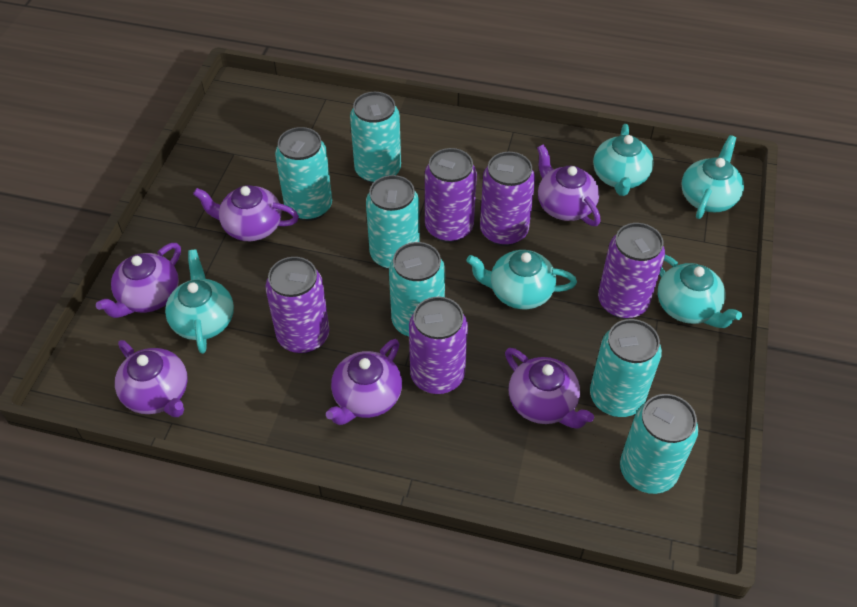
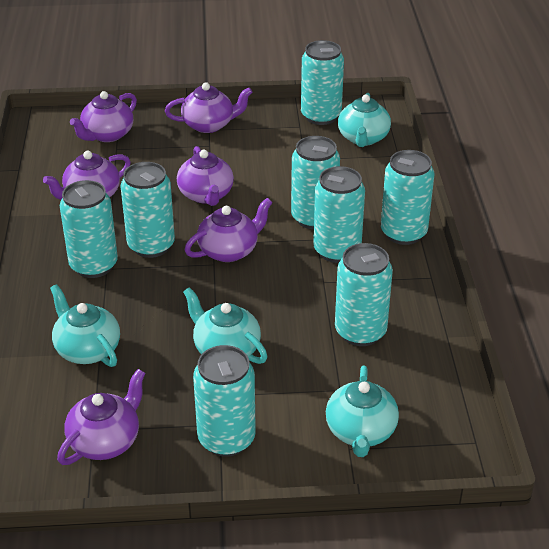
purple can: [266,257,329,354] [409,297,468,394] [425,148,477,243] [480,152,535,246] [598,223,665,319] = 5 -> none = 0
turquoise can: [275,127,332,221] [350,92,401,184] [366,175,420,270] [389,242,445,337] [590,319,662,417] [620,394,698,494] = 6 -> [60,180,118,278] [120,162,175,258] [193,345,256,457] [291,136,340,229] [301,40,344,125] [313,166,365,263] [335,243,393,346] [381,150,434,245] = 8
turquoise teapot: [165,249,234,354] [466,250,577,309] [593,124,654,196] [658,254,742,328] [682,135,744,219] = 5 -> [50,284,120,367] [183,287,267,364] [326,366,399,457] [338,93,391,147] = 4

